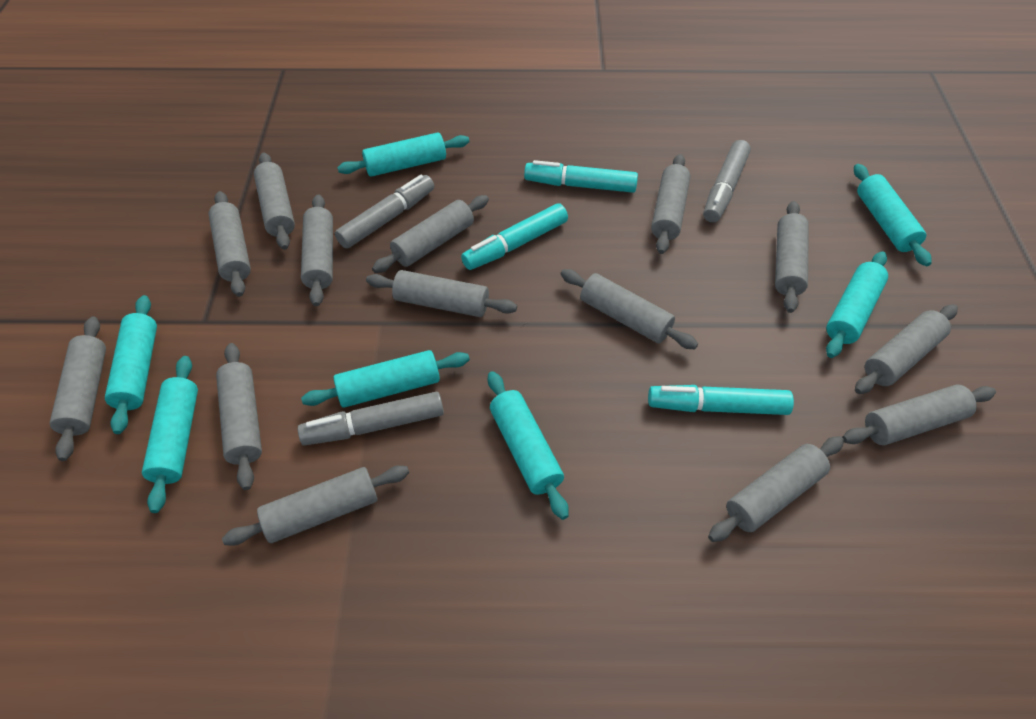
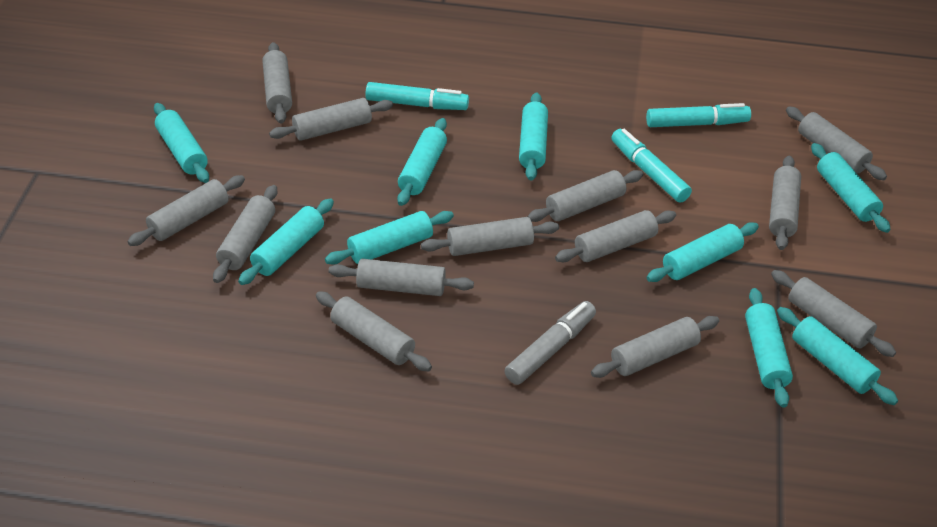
grey marker: [298,392,444,446] [335,175,434,249] [703,140,751,223] = 3 -> [504,301,596,385] = 1
grey rolling pin: [50,316,106,461] [208,191,251,297] [216,343,262,490] [222,465,409,546] [254,153,295,250] [301,194,333,306] [366,270,517,317] [372,195,489,273] [561,269,698,349] [651,154,690,254] [708,436,844,542] [775,201,809,313] [842,385,996,446] [855,305,958,394] = 14 -> [127,175,245,246] [213,185,277,283] [262,42,292,124] [269,98,393,141] [316,291,432,371] [329,259,474,296] [421,217,559,256] [527,170,643,222] [555,210,676,262] [591,316,719,378] [769,156,801,250] [771,270,896,357] [786,107,887,180] = 13
turquoise rolling pin: [105,295,157,434] [142,356,198,513] [301,350,470,408] [337,132,470,177] [488,371,569,520] [826,251,888,358] [854,164,932,266] = 7 -> [154,103,209,183] [238,198,334,285] [325,211,454,265] [397,118,447,206] [519,92,548,180] [647,222,759,282] [745,288,793,408] [777,307,898,405] [811,143,891,233] = 9

